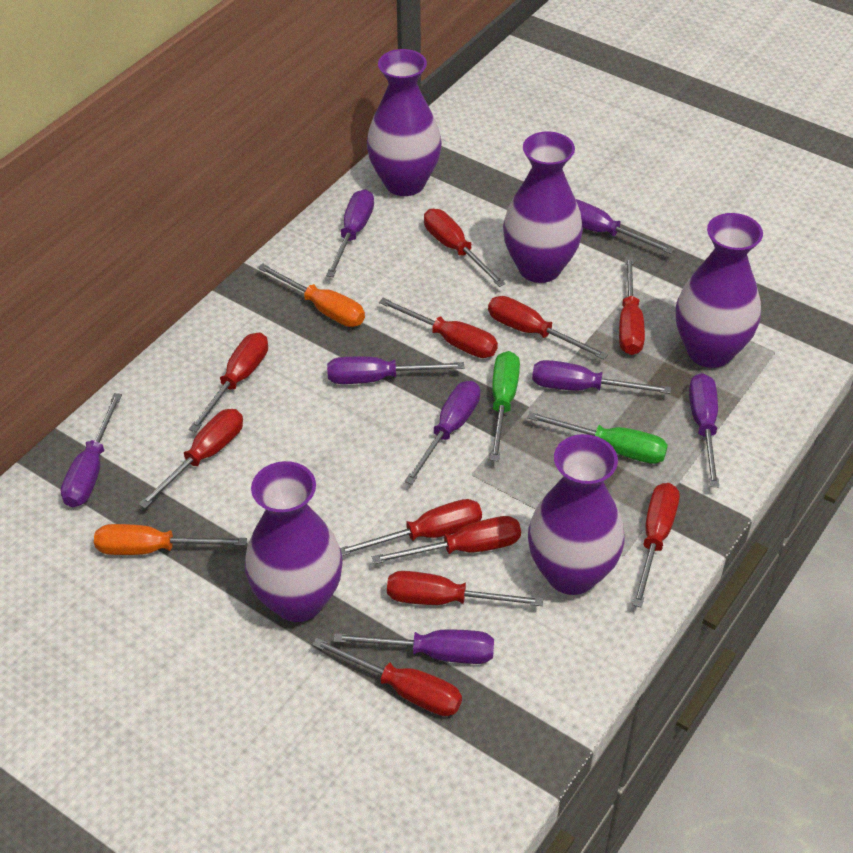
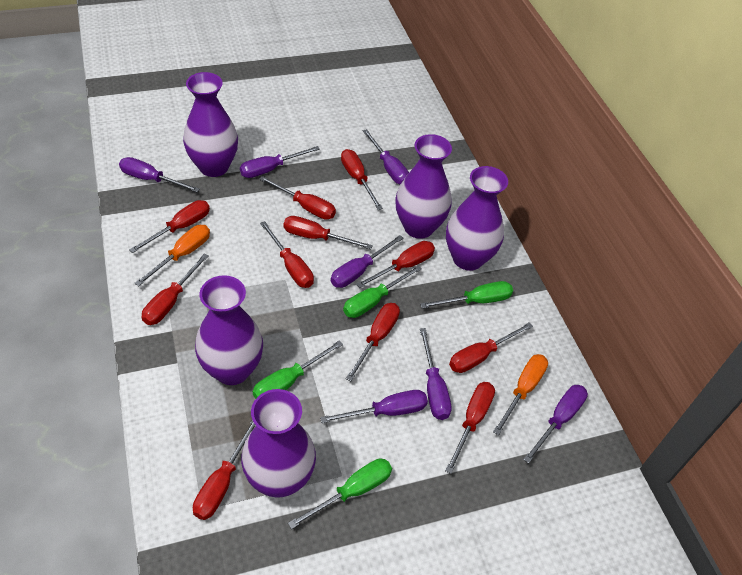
green screwdriver: [490,351,520,462] [527,412,668,464] = 2 -> [253,340,343,399] [288,459,392,529] [343,265,422,318] [420,281,513,309] = 4
purple screwdriver: [61,393,122,508] [326,189,374,277] [327,356,465,384] [334,629,494,664] [404,381,480,485] [532,360,671,394] [576,199,675,254] [689,373,719,487] = 8 -> [119,157,200,193] [240,146,320,178] [320,390,428,423] [331,235,404,288] [363,129,409,184] [420,328,451,420] [523,385,588,464] = 7

